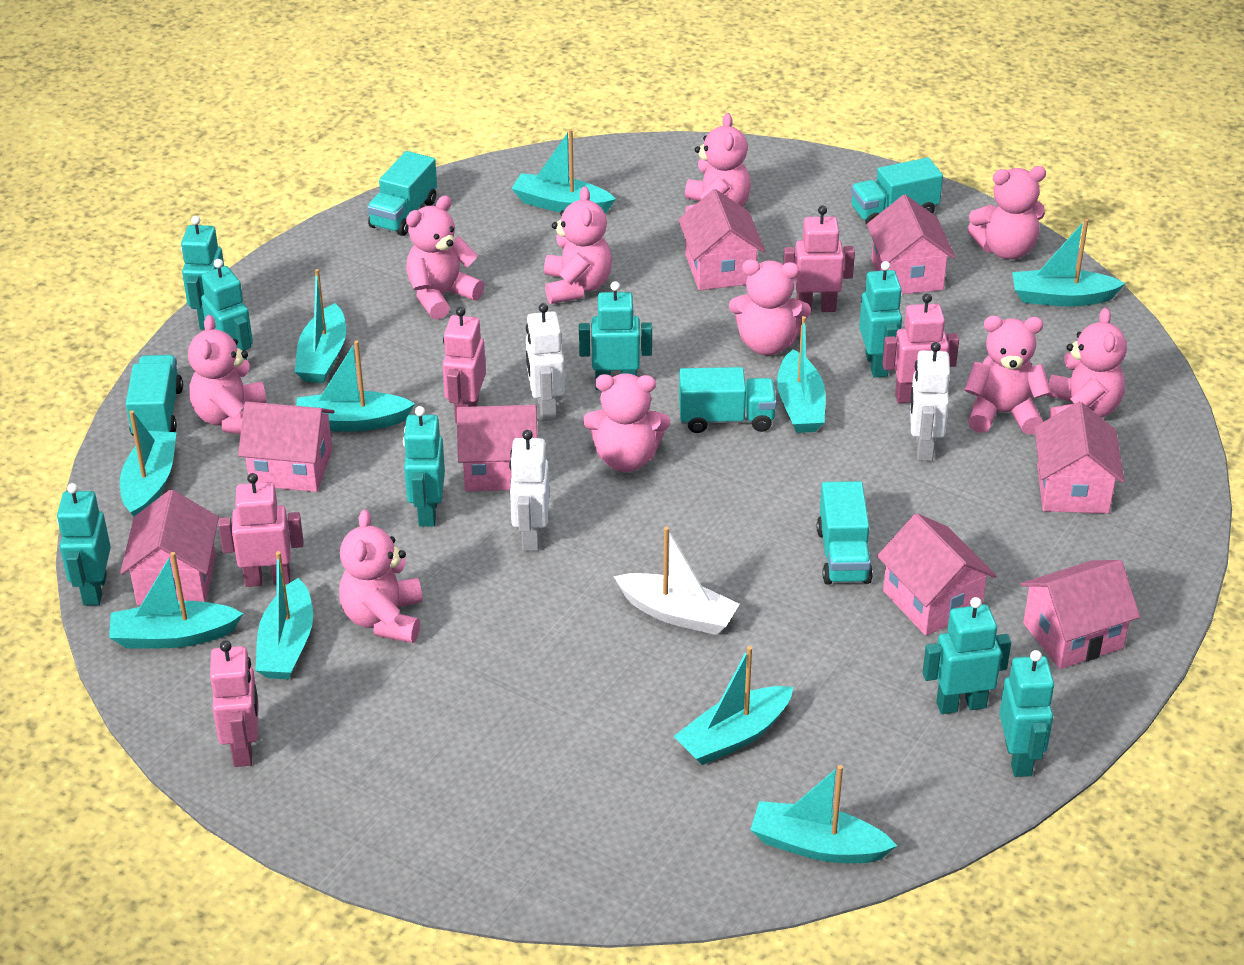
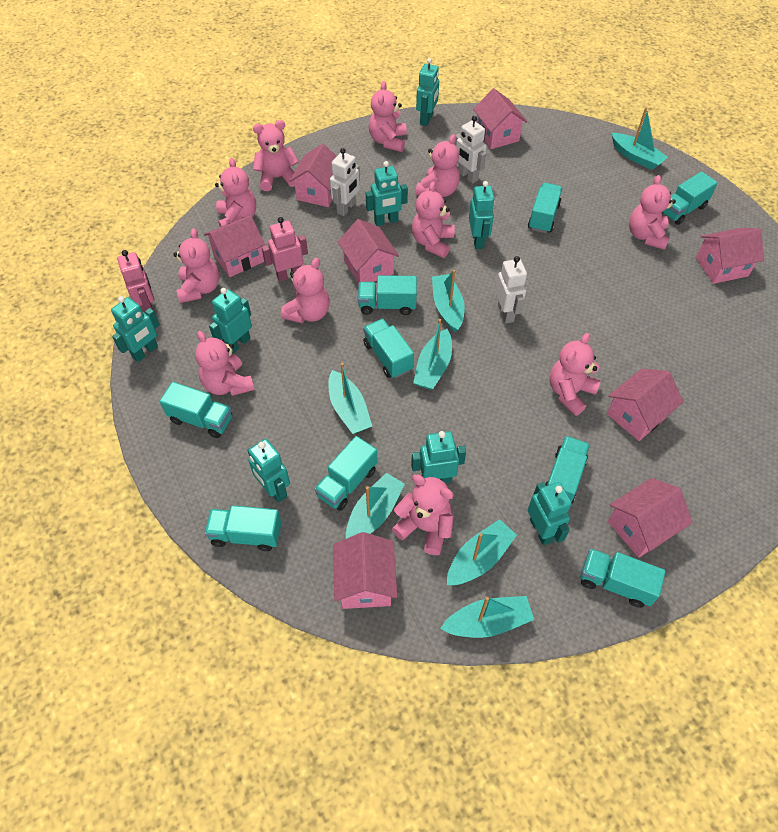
pink robot: [210,640,259,767] [218,473,303,587] [442,307,486,423] [783,206,855,312] [882,293,959,403] = 5 -> [117,250,154,313] [262,217,308,282] = 2
pink teddy bear: [188,315,267,434] [339,509,423,643] [406,195,484,320] [544,186,612,304] [583,373,670,472] [685,113,751,212] [729,259,811,355] [964,315,1051,435] [968,166,1046,259] [1047,308,1127,418] = 10 -> [173,228,219,303] [195,331,255,396] [215,158,256,227] [253,120,299,191] [281,258,330,323] [369,81,407,152] [392,474,454,555] [412,181,455,258] [416,134,460,197] [549,333,601,416] [629,175,676,250] = 11
turquoise boat: [109,552,243,649] [120,410,176,516] [255,551,313,679] [295,269,346,383] [296,340,415,432] [511,129,616,213] [674,646,793,765] [750,765,897,863] [777,316,825,433] [1012,219,1125,307] = 10 -> [329,363,372,434] [346,473,405,539] [413,319,452,390] [432,270,465,332] [440,596,534,638] [447,519,517,585] [612,107,668,170] = 7
turquoise truck: [126,355,183,436] [367,151,437,236] [679,367,777,433] [817,481,873,585] [851,157,943,224] = 5 -> [160,382,232,438] [205,505,281,551] [315,436,377,511] [358,275,417,315] [363,319,414,378] [528,183,562,233] [545,436,590,503] [580,548,666,608] [662,172,718,225] = 9
white boat: [614,527,740,635] = 1 -> none = 0

